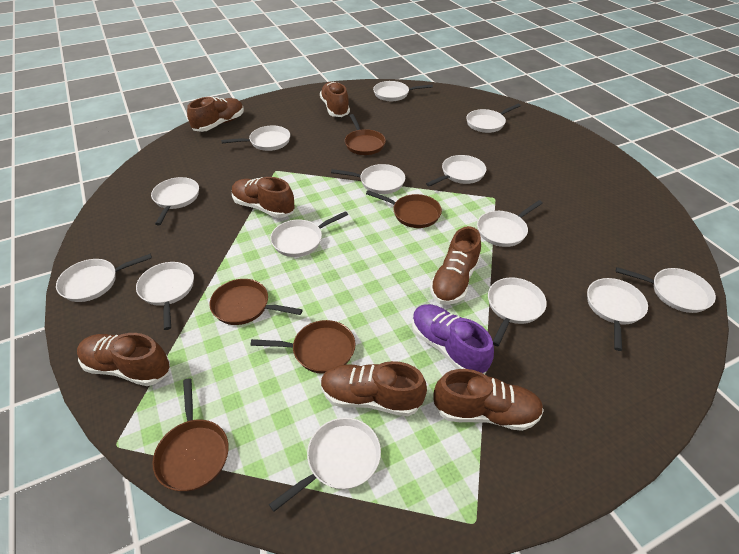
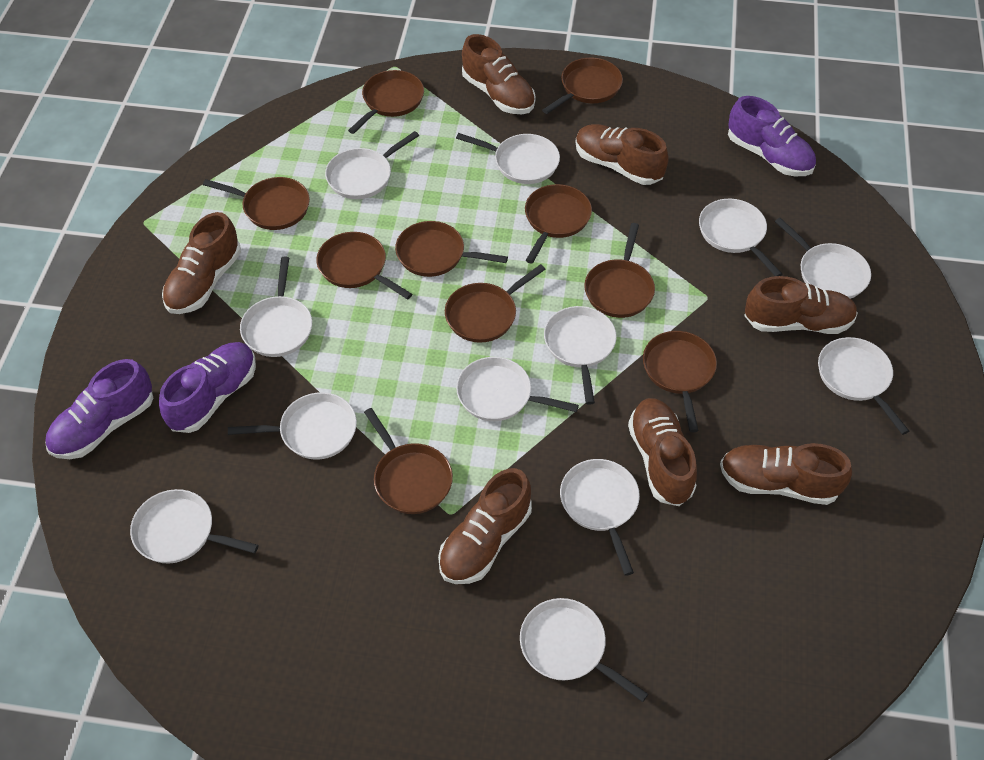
brown pan: [152,378,229,492] [209,279,303,325] [251,320,355,374] [345,114,386,155] [366,190,442,228] = 5 -> [203,177,310,230] [316,232,412,300] [348,70,424,134] [364,408,453,514] [395,221,508,277] [445,264,546,343] [525,184,592,264] [542,58,623,114] [584,223,655,318] [643,331,717,432] = 10
purple shoe: [412,304,494,374] = 1 -> [45,359,153,459] [159,342,256,433] [728,96,816,176] = 3
white pan: [56,254,152,302] [136,262,194,330] [151,177,199,225] [221,126,290,151] [269,418,381,512] [270,211,348,257] [331,164,405,194] [373,81,433,101] [426,155,486,187] [466,104,521,133] [477,200,543,247] [488,277,547,346] [587,278,648,351] [616,267,716,313] = 14 -> [130,489,259,563] [228,392,357,460] [240,257,312,357] [325,131,419,199] [456,133,560,184] [456,357,579,421] [520,598,648,702] [544,306,617,405] [560,459,640,576] [699,199,782,276] [775,218,871,299] [818,337,909,435] = 12

